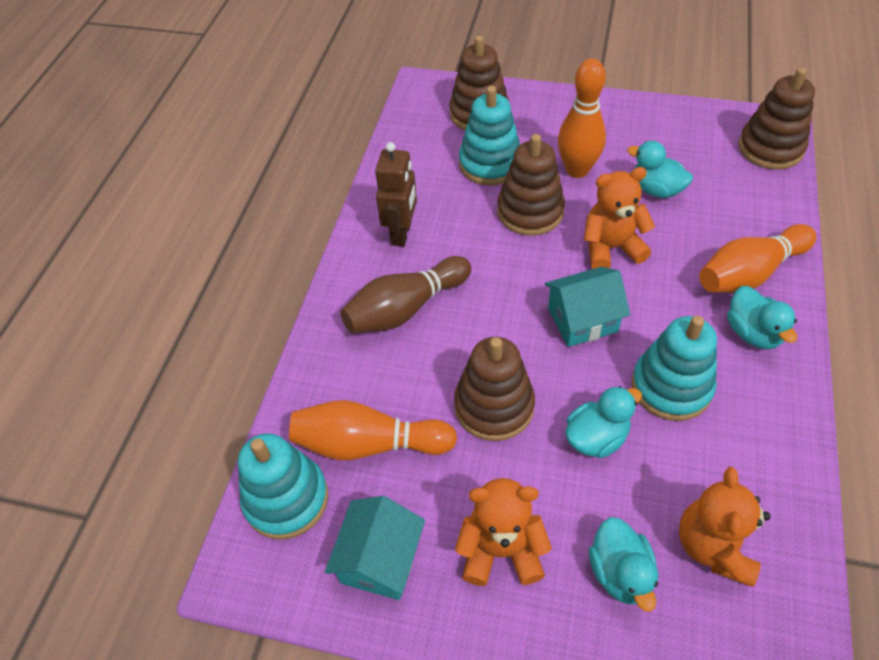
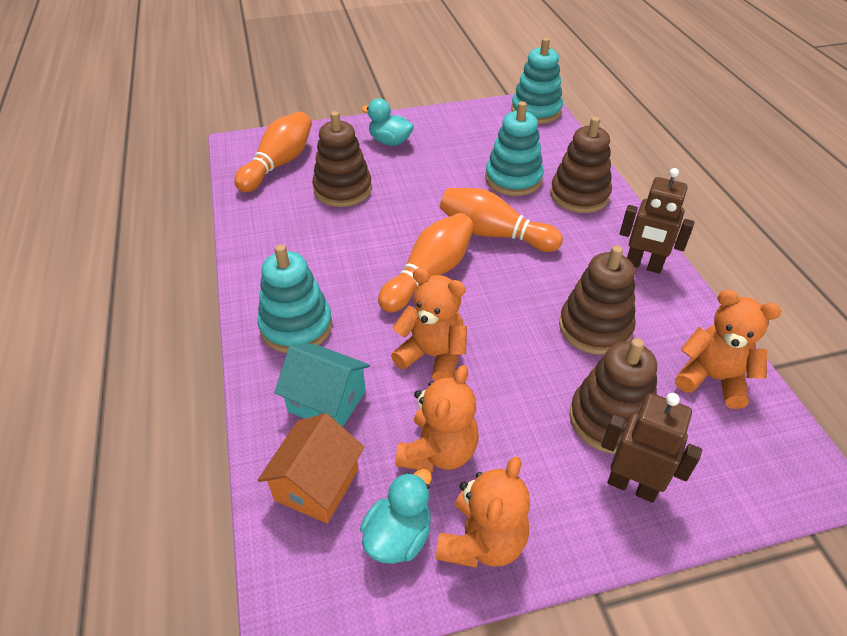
brown bowling pin: [340,256,471,333] = 1 -> none = 0
brown robot: [375,142,417,247] = 1 -> [601,393,702,503] [620,168,694,274] = 2
orange house: none = 0 -> [258,413,364,523] = 1
orange teddy bear: [455,478,552,586] [584,167,655,269] [679,467,771,587] = 3 -> [391,268,467,381] [395,365,479,473] [436,457,530,568] [675,290,781,409] = 4
turquoise duck: [565,386,642,458] [589,517,658,612] [627,141,693,198] [727,286,797,350] = 4 -> [360,469,432,564] [361,98,414,146] = 2
turquoise house: [325,496,425,600] [545,267,630,347] = 2 -> [274,343,370,427] = 1

